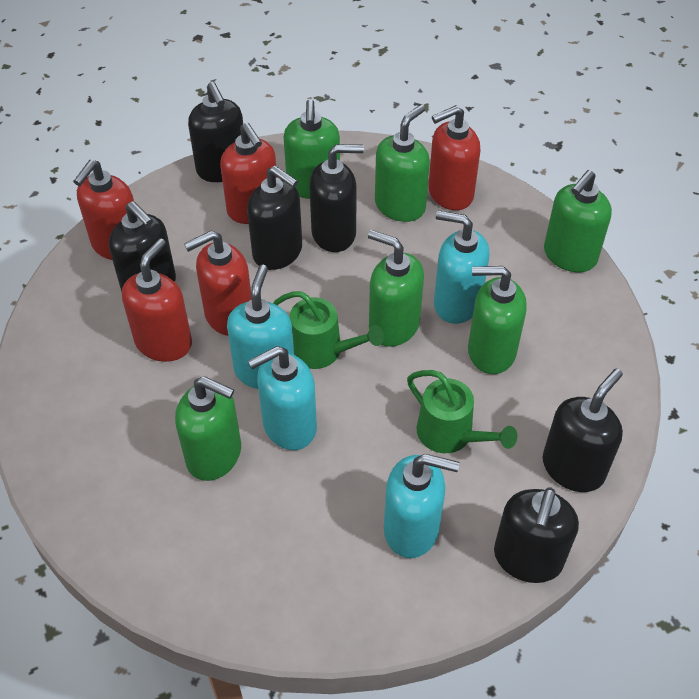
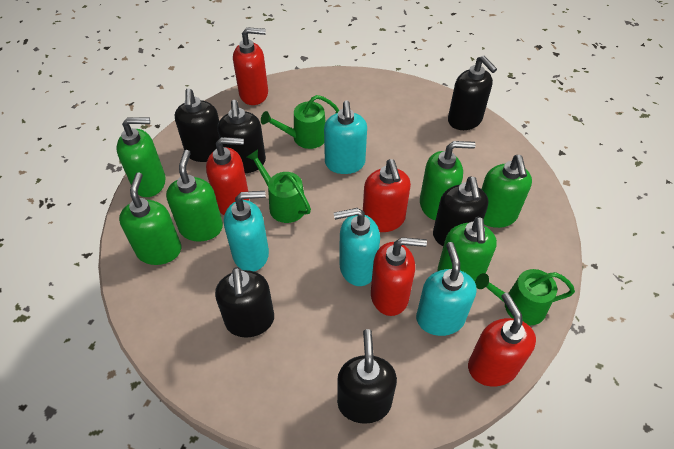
green watering can: [273,291,384,369] [407,370,517,453] = 2 -> [247,150,311,223] [261,95,339,149] [475,269,575,325] = 3

